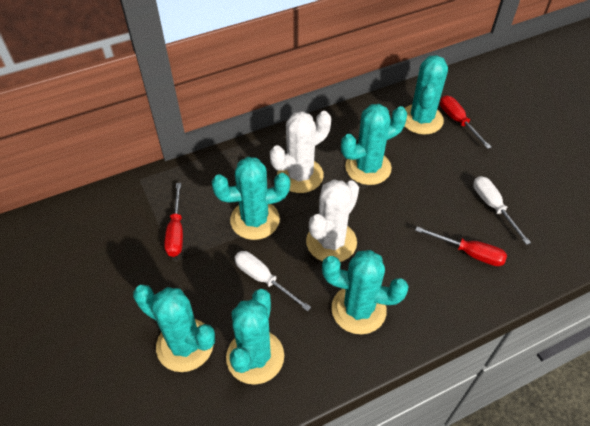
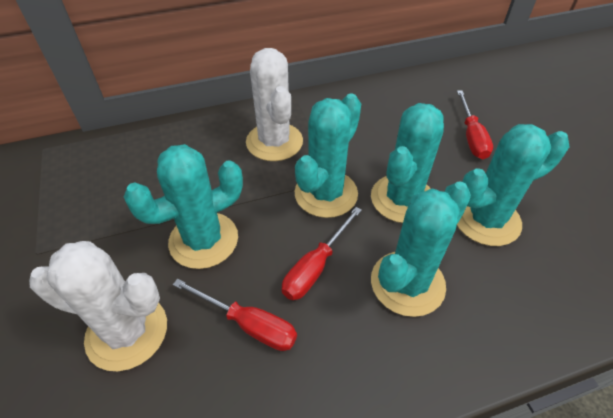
turquoise cactus: [133,285,215,372] [211,157,290,240] [226,289,284,385] [322,250,409,334] [341,104,407,185] [404,55,448,135] = 6 -> [124,144,243,269] [295,94,361,218] [371,103,444,223] [371,181,471,317] [457,124,570,246] = 5
white screwdriver: [234,251,311,311] [474,176,531,245] = 2 -> none = 0

